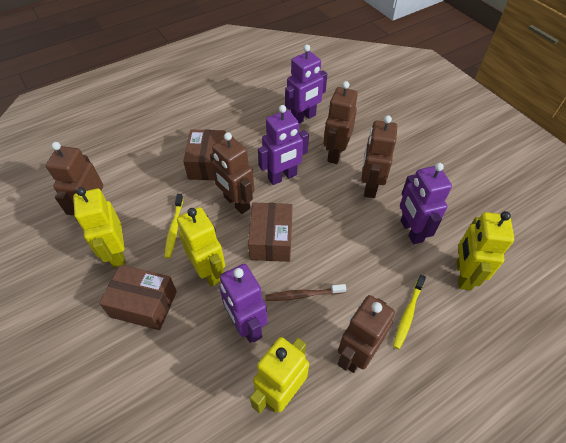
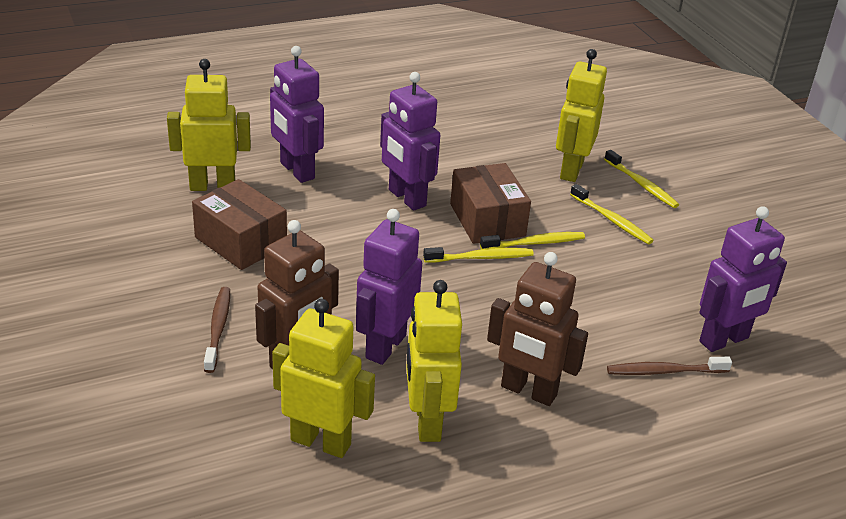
brown box: [99,265,177,330] [183,130,226,180] [248,202,292,262] = 3 -> [192,179,287,270] [450,163,531,244] = 2
brown robot: [46,142,103,215] [210,132,254,214] [324,81,358,164] [338,295,395,373] [361,115,397,198] = 5 -> [255,220,339,369] [487,252,588,406] = 2
brown toothbrush: [265,284,346,301] = 1 -> [204,287,230,373] [607,357,732,375] = 2
yellow toothbrush: [164,194,183,258] [393,275,426,349] = 2 -> [423,247,534,263] [480,232,585,249] [570,184,654,244] [604,150,679,208] = 4

